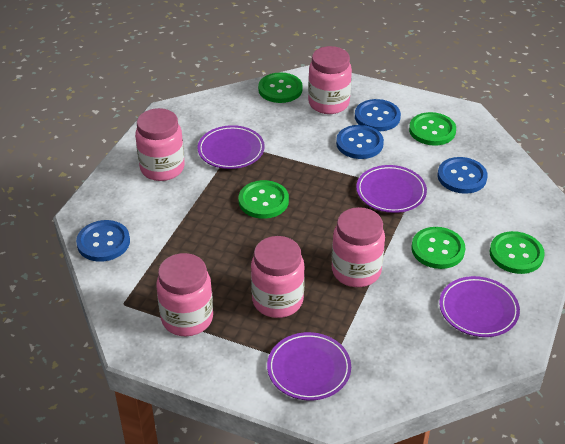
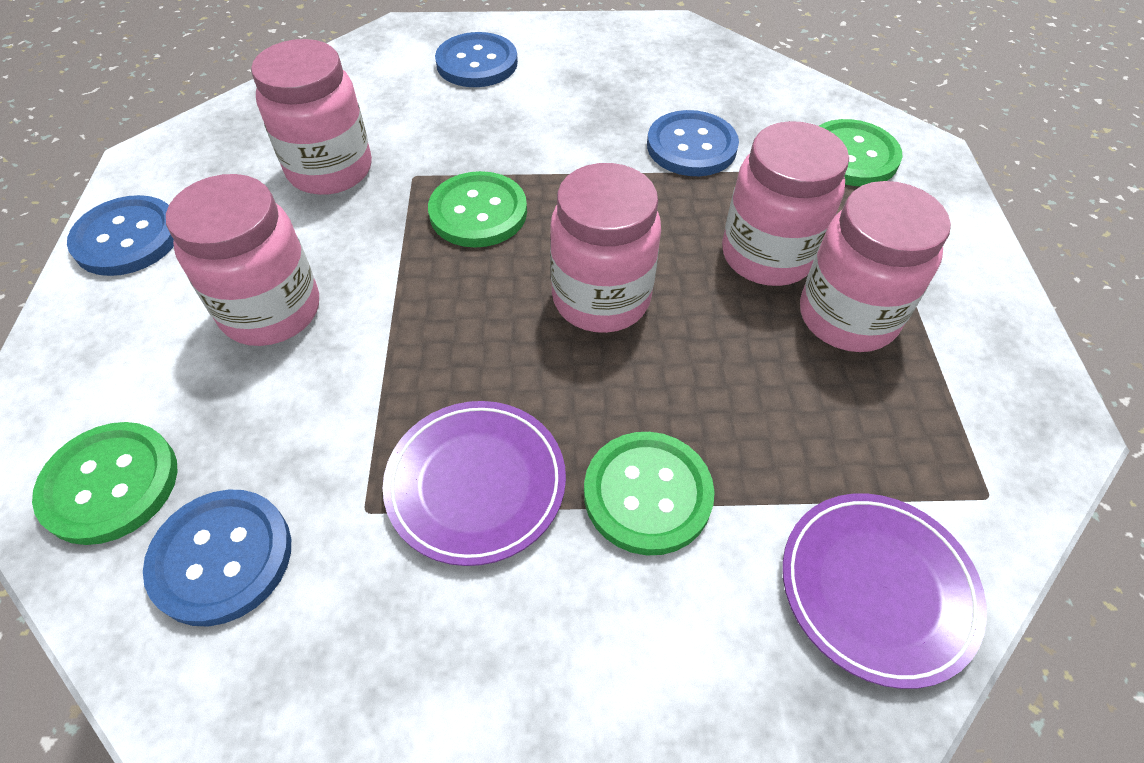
green button: [238,180,289,219] [258,72,303,103] [409,112,456,146] [412,227,465,269] [489,231,545,274] = 5 -> [32,422,177,545] [428,171,527,248] [584,432,715,555] [819,119,902,186] = 4
purple plate: [198,125,265,169] [267,332,351,400] [356,165,427,213] [439,276,520,337] = 4 -> [383,401,566,566] [782,493,987,689] = 2

